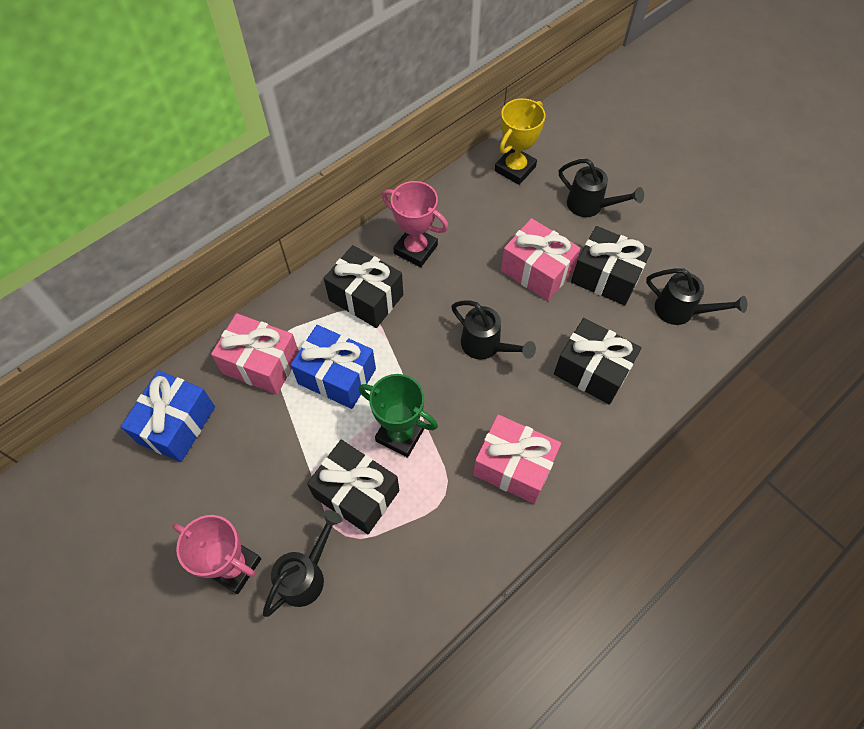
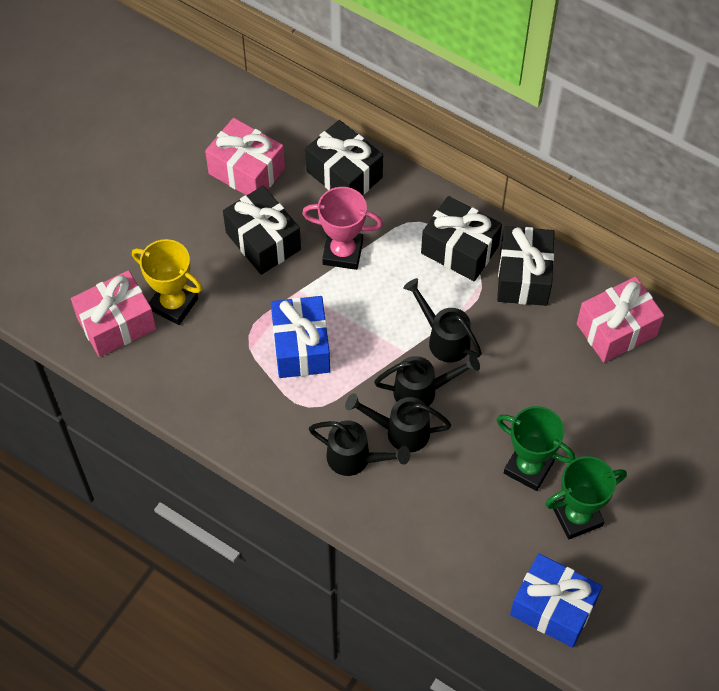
green trophy: [359,374,438,457] = 1 -> [497,406,575,491] [545,456,627,539] = 2
pink trophy: [173,515,261,594] [382,181,448,267] = 2 -> [302,187,383,270] = 1

